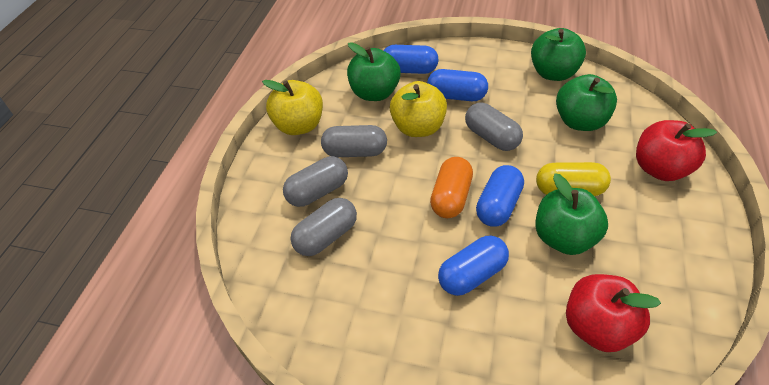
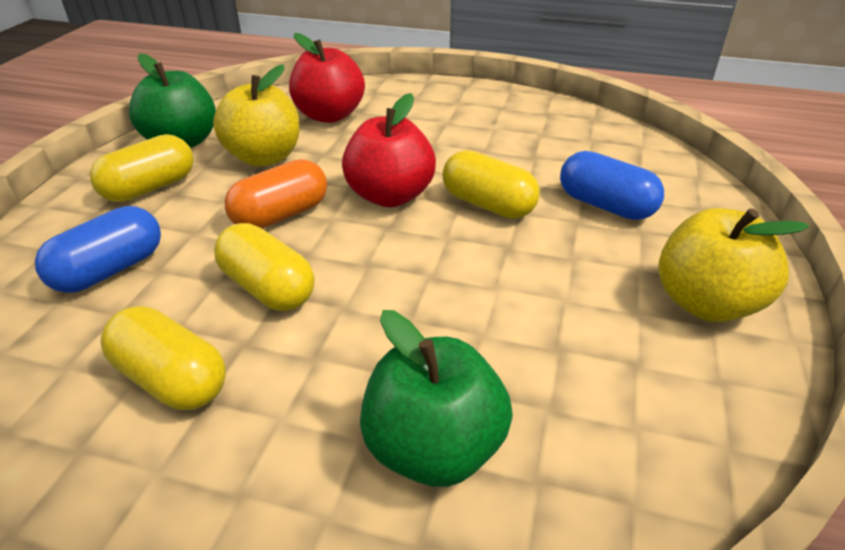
blue capsule: [383,45,439,74] [427,69,488,101] [438,236,509,296] [476,165,524,227] = 4 -> [35,206,161,293] [560,151,664,220] = 2
green apple: [347,42,401,101] [531,28,586,81] [535,173,608,255] [556,74,617,131] = 4 -> [129,53,216,148] [360,310,513,487] = 2
grey capsule: [283,156,348,207] [291,198,357,256] [321,125,387,157] [465,103,523,151] = 4 -> none = 0
yellow capsule: [536,162,611,196] = 1 -> [90,134,194,202] [101,306,226,410] [214,223,315,311] [442,150,540,219] = 4

